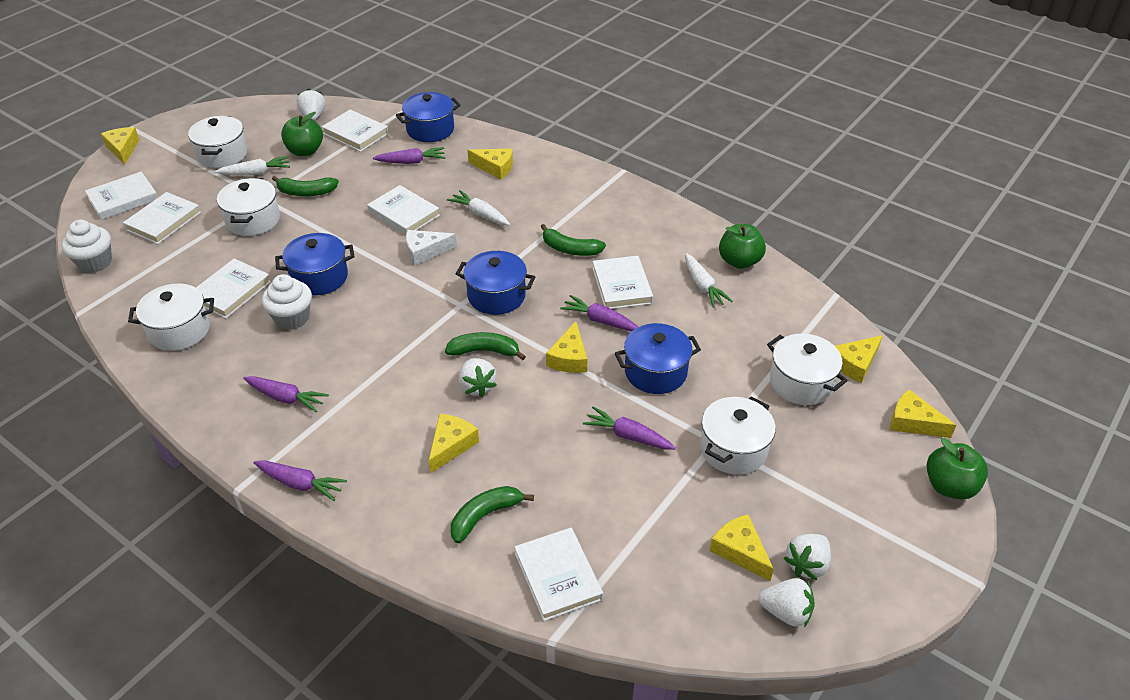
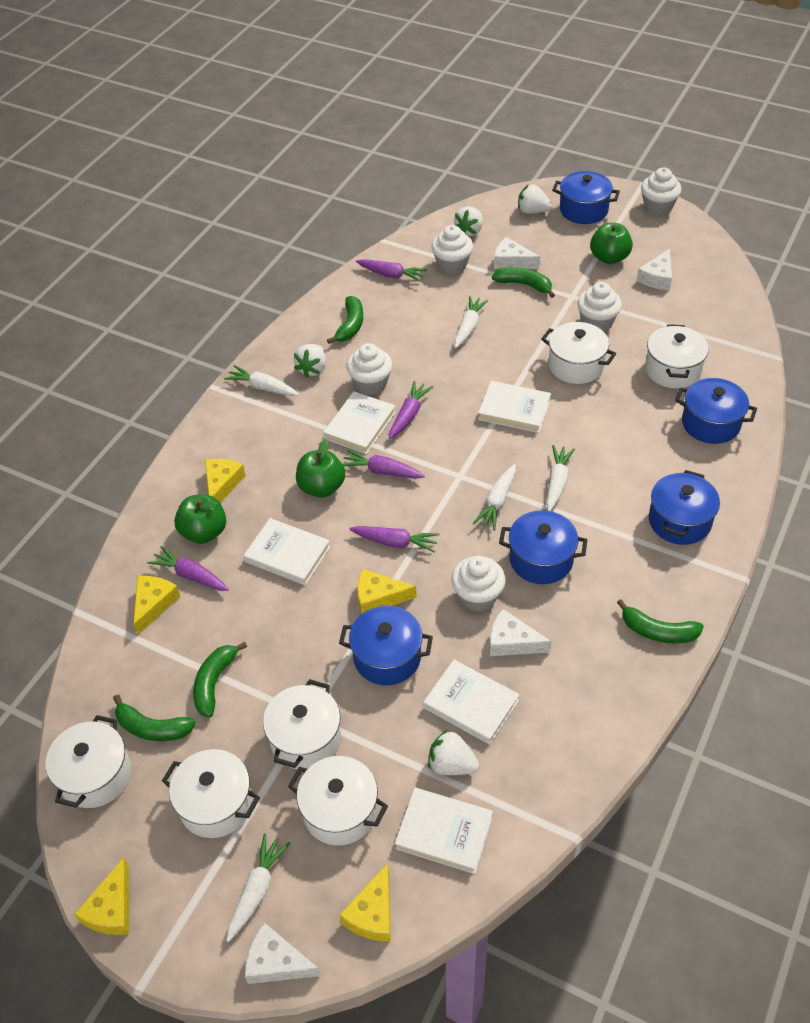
blue pot: [275,233,354,295] [396,92,461,142] [456,251,535,315] [615,323,701,394] = 4 -> [339,606,433,685] [499,510,587,584] [552,171,620,224] [649,470,720,545] [675,378,757,444] = 5
green banana: [272,176,339,197] [445,332,526,361] [451,486,534,543] [541,224,606,256] = 4 -> [113,695,196,741] [193,642,247,718] [327,296,363,344] [492,267,555,298] [617,599,704,643] = 5
white book: [85,172,158,220] [123,192,201,244] [196,258,271,318] [322,109,389,152] [367,185,440,235] [514,528,603,621] [592,256,653,309] = 7 -> [244,518,330,585] [323,391,396,454] [395,788,493,874] [424,660,519,745] [478,381,551,433] = 5
white carrot: [215,156,290,175] [447,190,510,225] [685,253,733,308] = 3 -> [224,365,299,396] [226,833,291,942] [455,296,489,348] [473,464,516,531] [546,445,575,511] = 5
white cheese: [406,230,457,266] = 1 -> [245,923,321,984] [490,609,552,656] [494,237,540,269] [637,249,672,291] = 4
white cupcake: [62,220,112,273] [262,274,312,330] = 2 -> [347,343,392,395] [431,225,473,274] [451,556,505,612] [577,282,622,332] [641,167,682,216] = 5
white pot: [128,284,214,351] [188,116,247,168] [217,178,280,236] [700,396,776,475] [767,334,848,405] = 5 -> [46,715,131,808] [162,749,260,838] [263,679,341,769] [288,756,388,846] [541,322,616,384] [645,324,709,388] = 6
yellow cheese: [101,127,139,165] [429,414,479,473] [468,148,513,179] [546,321,587,373] [710,514,774,581] [835,335,883,383] [890,390,957,438] = 7 -> [74,857,129,935] [134,576,180,635] [205,459,246,503] [339,863,391,941] [357,569,417,614] = 5

